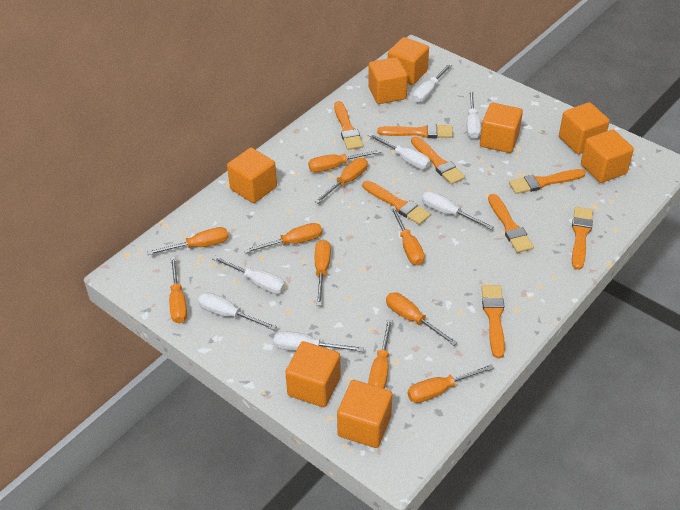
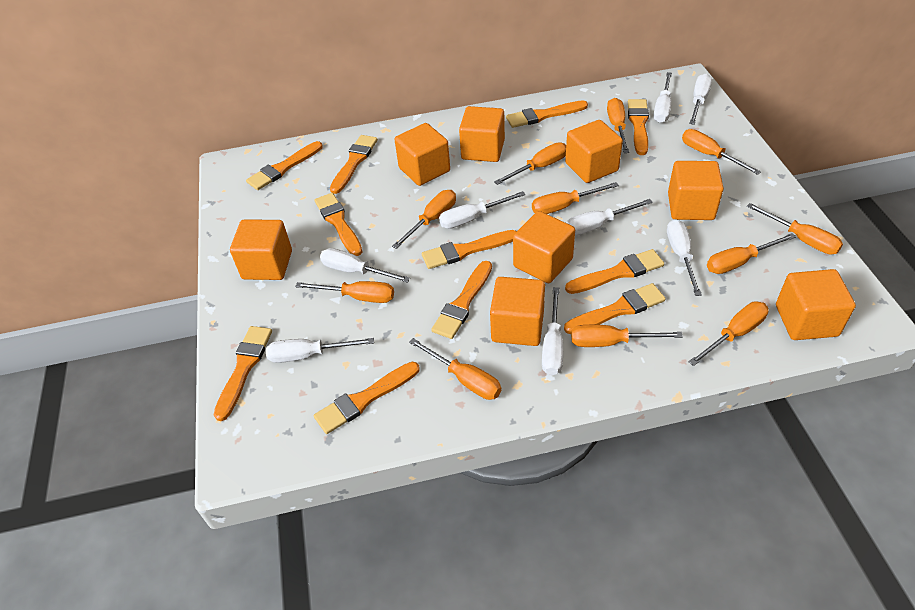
orange brush: [334,101,363,150] [363,181,431,225] [377,124,453,138] [411,136,465,185] [481,285,505,358] [488,194,534,253] [509,169,586,194] [572,207,593,270] = 8 -> [214,326,272,421] [246,141,323,190] [314,362,420,434] [315,193,362,256] [330,135,378,194] [422,230,517,269] [431,261,492,339] [506,100,588,128] [564,283,666,334] [565,249,664,294] [628,99,649,155] = 11
orange screwdriver: [147,227,229,255] [169,257,187,323] [244,223,322,253] [308,149,381,172] [314,158,368,203] [315,240,331,306] [368,319,392,389] [386,292,457,346] [390,206,425,265] [408,364,494,403] = 10 -> [295,281,394,303] [392,190,456,249] [409,338,501,400] [494,143,566,185] [532,182,619,214] [571,325,683,347] [607,98,629,153] [682,129,761,175] [688,301,769,366] [707,233,796,274] [747,203,843,254] = 11
white screwdriver: [198,292,277,330] [212,256,285,294] [274,331,364,352] [368,133,431,169] [413,63,453,103] [422,191,494,230] [467,90,481,139] = 7 -> [266,338,374,363] [320,248,410,283] [439,191,526,229] [542,287,563,375] [566,199,653,236] [653,72,672,123] [667,219,702,296] [689,74,712,125] = 8

